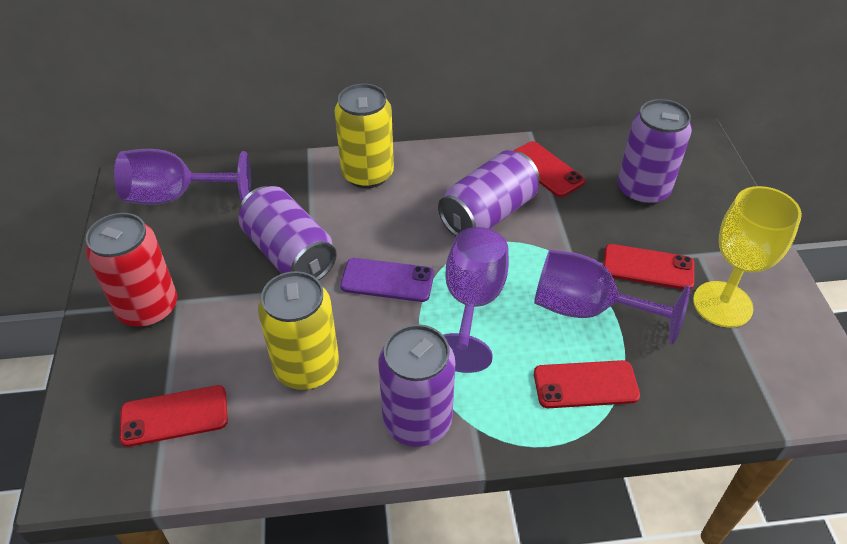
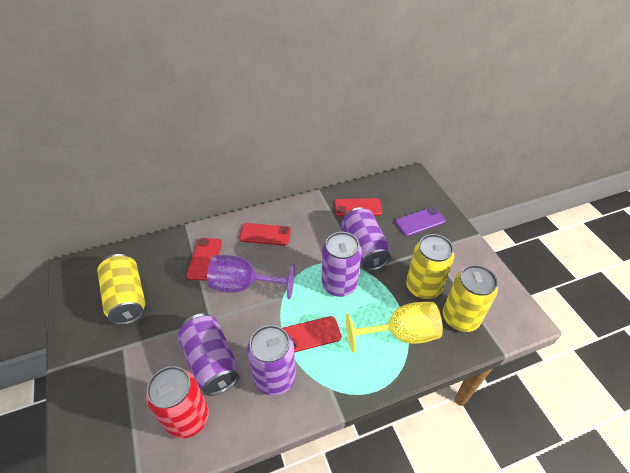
purple goblet: [114,149,251,205] [443,227,509,373] [534,249,690,345] = 3 -> [207,255,295,299] = 1
yellow can: [258,271,339,390] [335,84,394,188] = 2 -> [97,254,145,325] [406,234,454,299] [443,265,498,332] = 3

